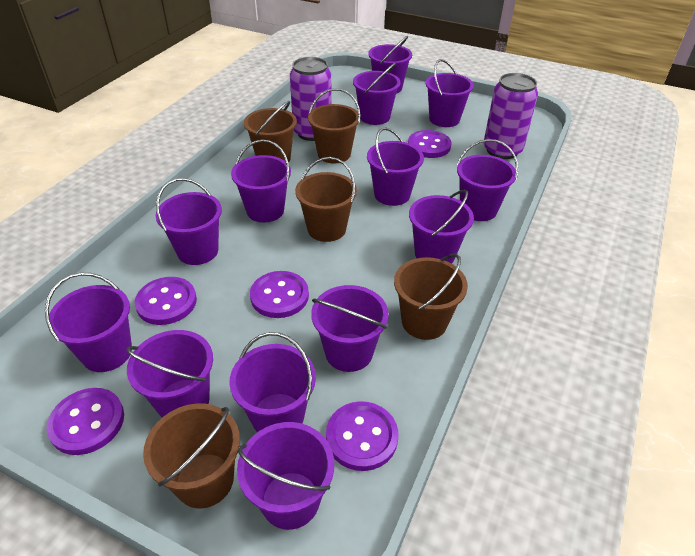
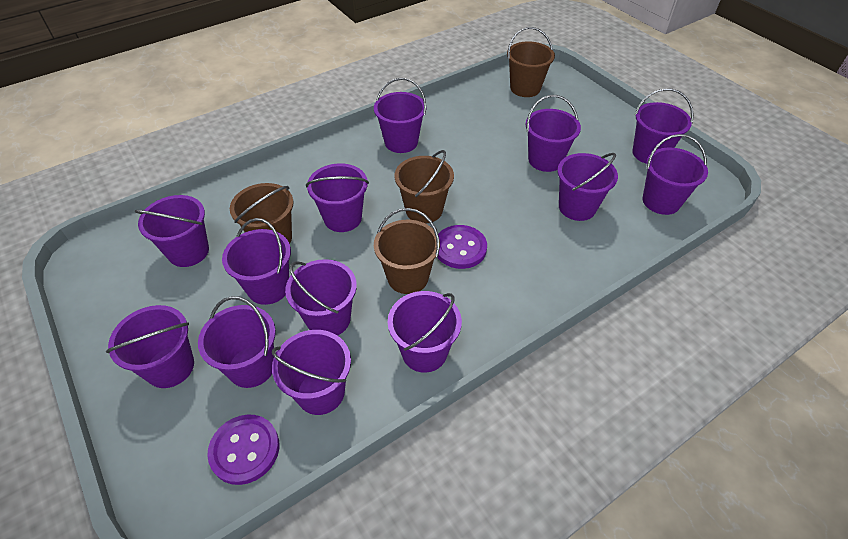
brown bucket: [143,403,240,509] [244,101,297,162] [295,157,357,242] [308,88,361,163] [394,254,468,340] = 5 -> [230,183,293,244] [374,208,440,294] [395,150,454,224] [507,27,555,97] = 4
purple button: [46,388,124,455] [135,277,197,325] [250,271,309,318] [326,401,398,471] [408,130,452,158] = 5 -> [207,414,279,485] [437,225,487,269] = 2
purple can: [290,57,332,141] [483,73,538,159] = 2 -> none = 0

